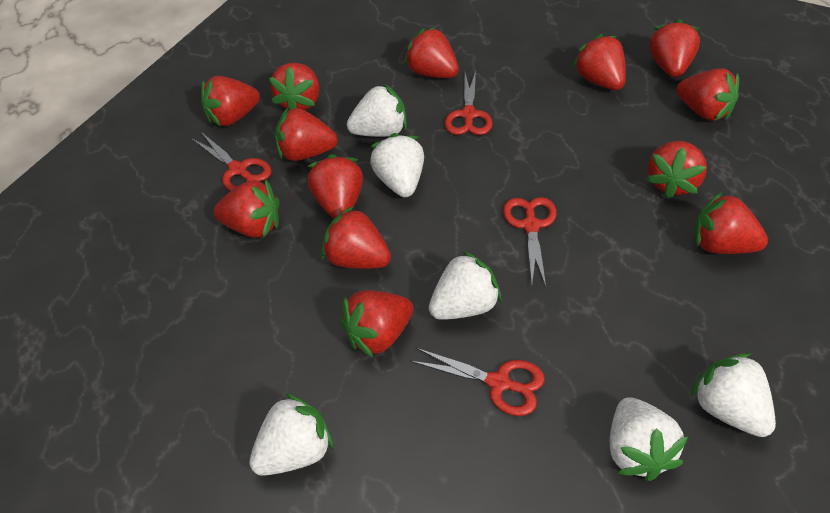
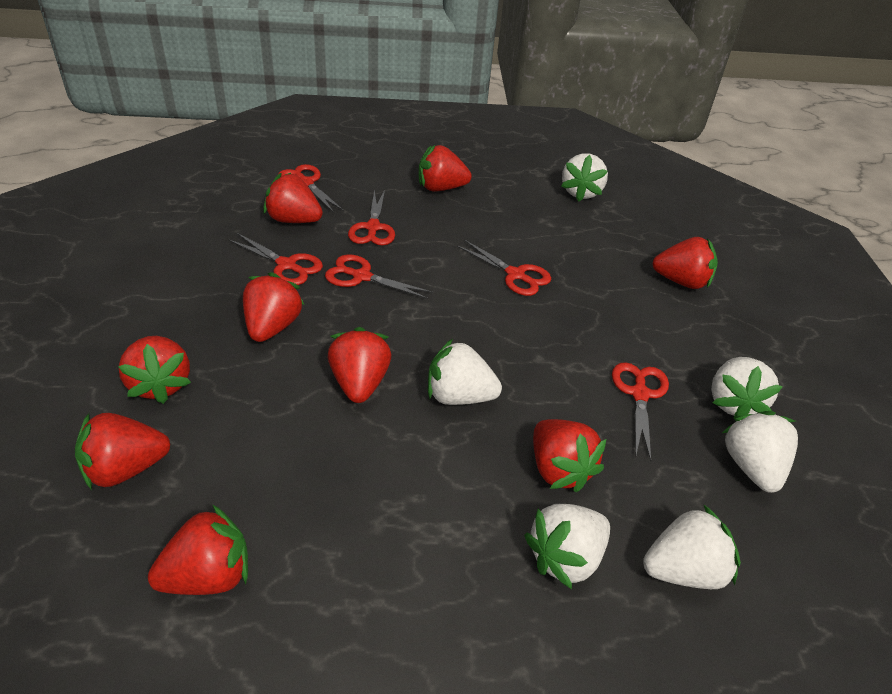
red scissors: [191,132,272,191] [410,348,545,416] [445,71,493,135] [503,197,557,287] = 4 -> [228,233,323,285] [278,164,344,213] [325,255,433,299] [348,190,395,246] [456,240,551,296] [612,362,669,461] = 6
red strawberry: [201,76,260,126] [213,180,280,238] [269,63,319,110] [275,108,338,161] [307,154,363,219] [321,206,391,269] [340,290,413,358] [404,27,459,78] [573,34,626,90] [646,141,707,199] [649,19,700,77] [677,68,739,121] [694,192,768,254] = 13 -> [75,413,171,490] [118,336,191,404] [148,505,248,595] [243,272,304,342] [263,173,323,223] [328,327,391,403] [419,145,472,191] [533,419,606,492] [652,237,718,289] = 9

